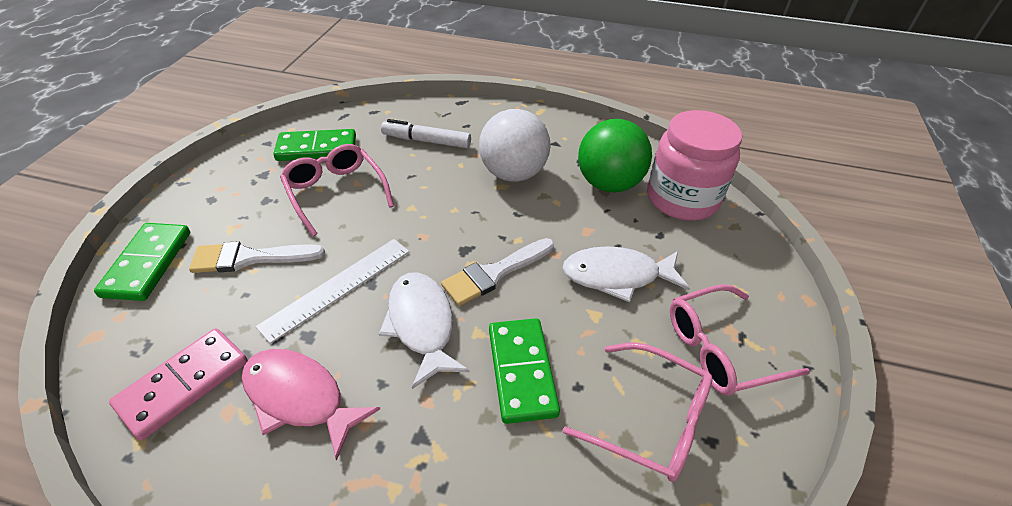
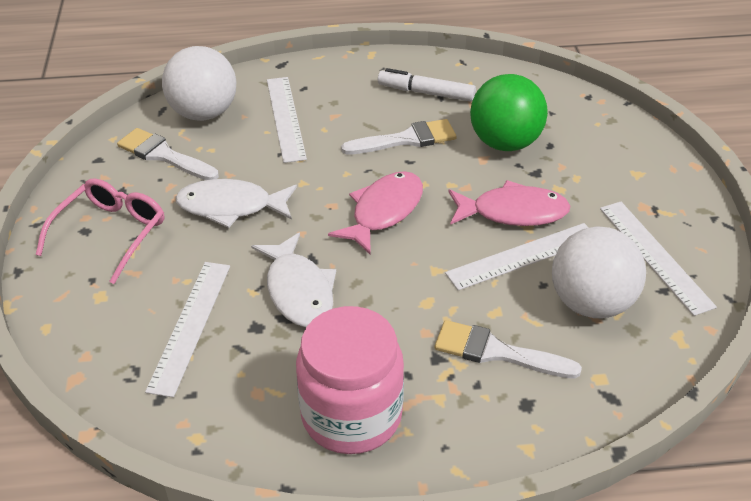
green domino: [94,223,190,301] [273,129,356,161] [489,318,560,424] = 3 -> none = 0
pink domino: [109,328,248,440] = 1 -> none = 0
pink fish: [241,349,380,461] = 1 -> [328,171,423,255] [448,180,570,226] = 2
pink glasses: [280,144,394,236] [563,342,713,482] [670,284,810,396] = 3 -> [36,178,164,284] = 1
white ball: [479,109,550,182] = 1 -> [162,46,237,121] [552,226,646,318] = 2
white brush: [189,241,325,273] [441,238,554,306] = 2 -> [117,128,219,180] [341,119,457,155] [434,320,582,379] = 3
white ruler: [255,239,409,344] = 1 -> [145,262,230,398] [267,77,307,163] [445,223,589,290] [600,202,717,316] = 4

